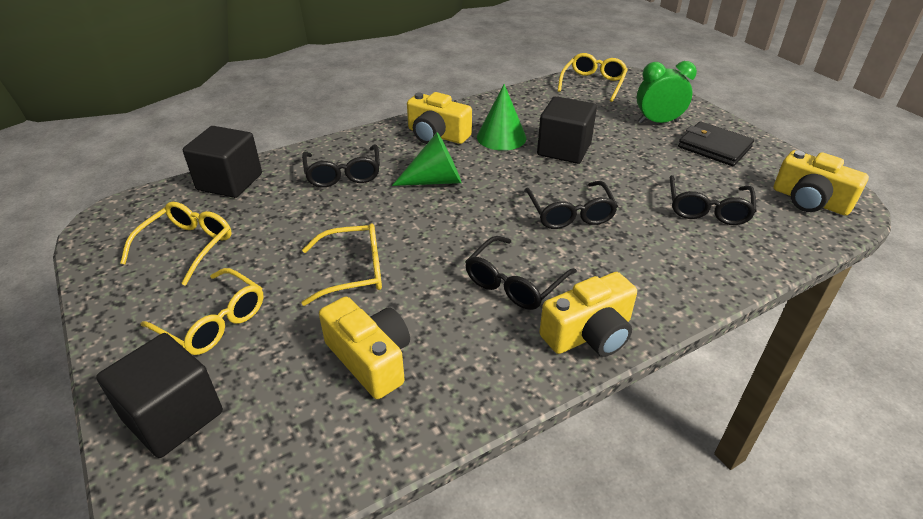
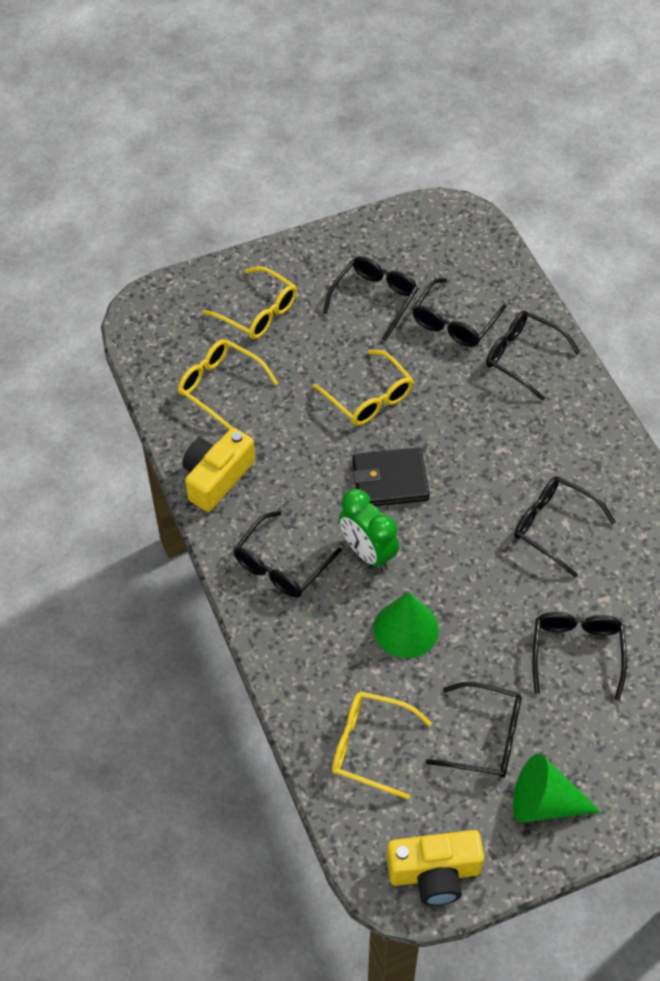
black cube: [96,333,223,458] [183,126,262,198] [537,96,597,164] = 3 -> none = 0
black glasses: [302,144,380,187] [465,236,577,310] [524,181,618,229] [670,175,757,225] = 4 -> [233,511,342,598] [323,256,418,341] [412,278,507,347] [426,682,522,778] [486,311,580,401] [514,476,615,578] [532,612,627,700] = 7
yellow camera: [319,297,410,399] [407,92,472,144] [539,272,637,357] [774,150,869,216] = 4 -> [182,428,255,512] [387,830,484,906] = 2

